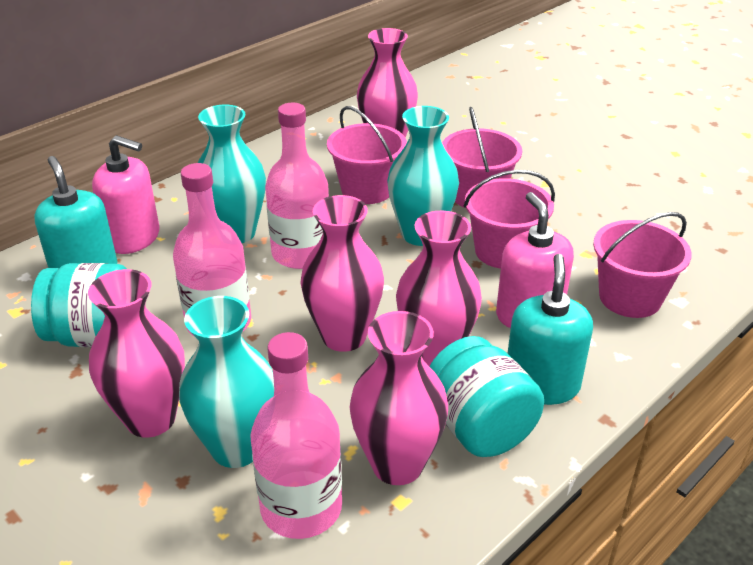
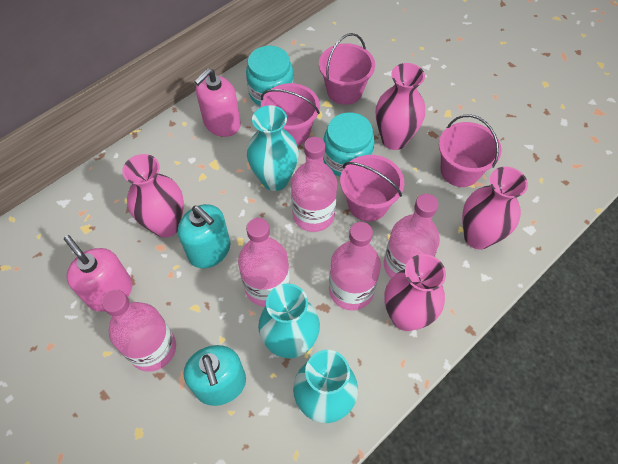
pink bottle: [173,163,251,337] [250,332,342,539] [265,102,329,269] = 3 -> [102,290,176,372] [238,218,290,307] [291,137,337,232] [329,222,381,311] [384,194,440,279] = 5
pink vase: [88,269,185,438] [300,195,384,352] [350,311,448,485] [357,28,418,138] [396,211,482,366] = 5 -> [122,154,184,238] [376,63,425,150] [385,254,446,331] [462,167,528,249] = 4

